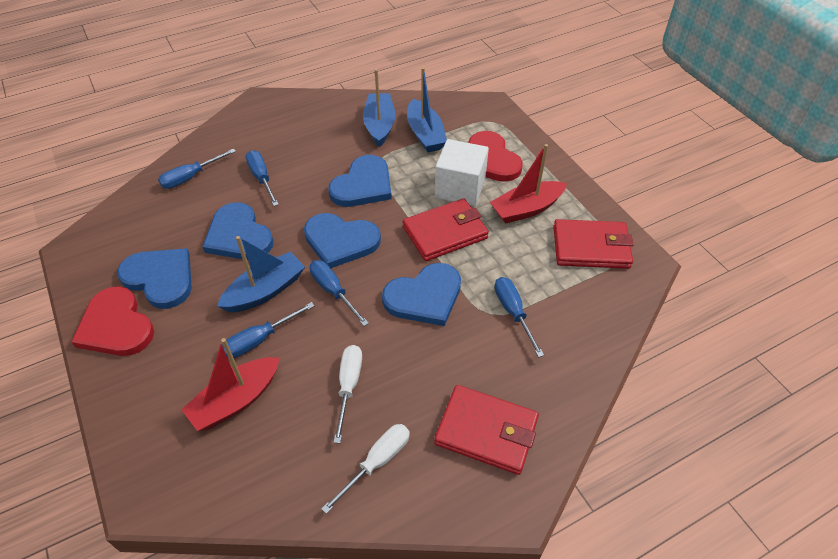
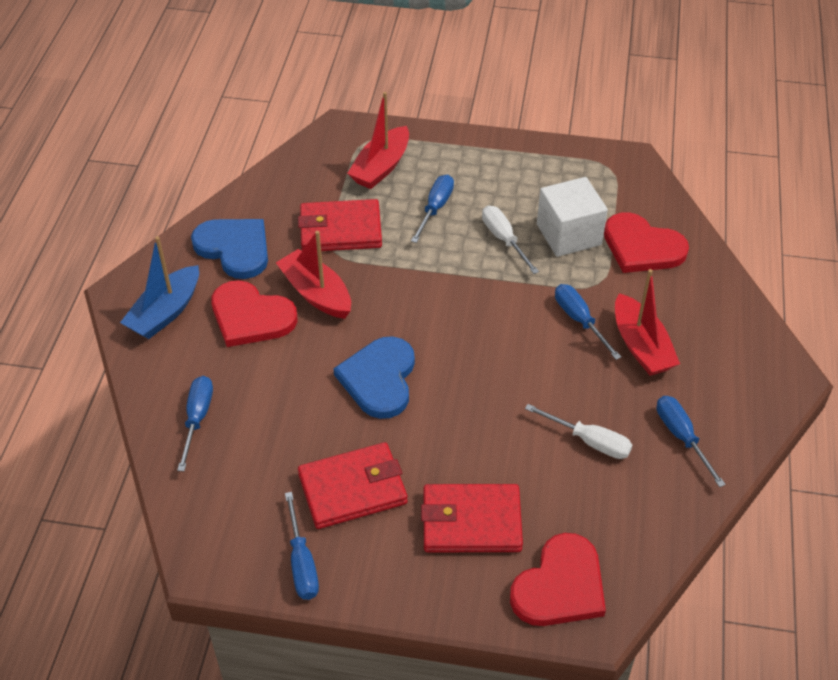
blue boat: [217,236,305,312] [363,69,395,147] [407,67,447,152] = 3 -> [120,236,199,339] = 1
blue heart: [117,248,192,309] [202,202,273,260] [304,213,381,268] [328,155,391,207] [382,263,461,326] = 5 -> [191,219,268,279] [333,336,415,419] = 2
red boat: [181,338,280,431] [490,144,567,224] = 2 -> [276,231,351,319] [347,92,409,189] [615,269,680,376] = 3
red heart: [71,286,154,356] [468,131,523,182] = 2 -> [211,280,298,347] [510,533,606,626] [604,212,689,273] = 3

